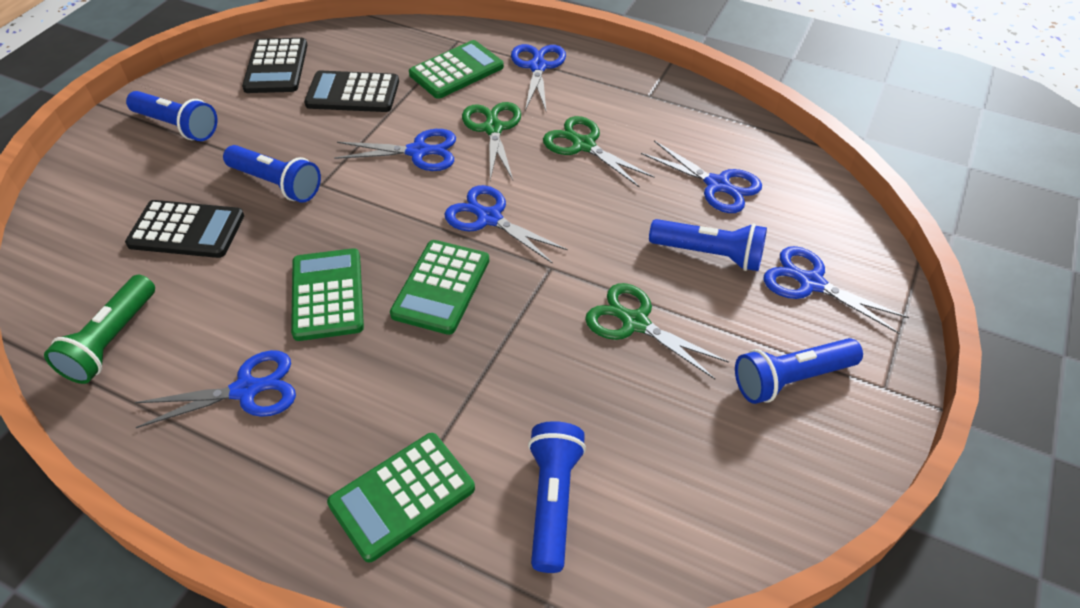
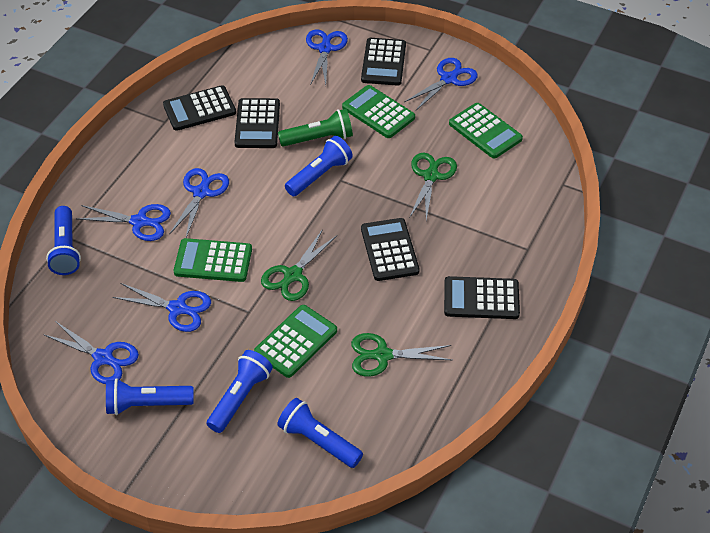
black calculator: [125,200,244,258] [242,38,307,93] [304,71,399,112] = 3 -> [163,85,236,131] [234,98,280,148] [361,38,406,86] [361,218,420,281] [444,276,520,319] = 5

